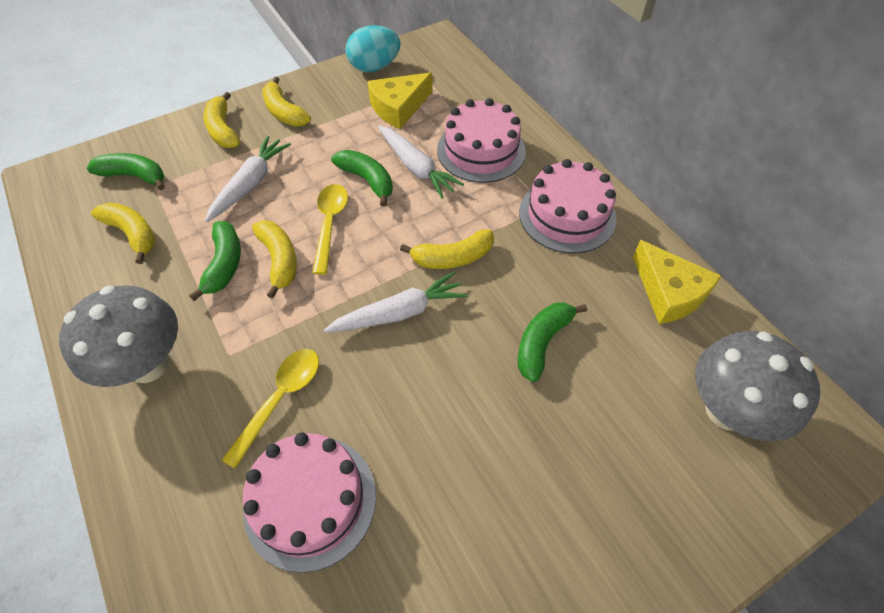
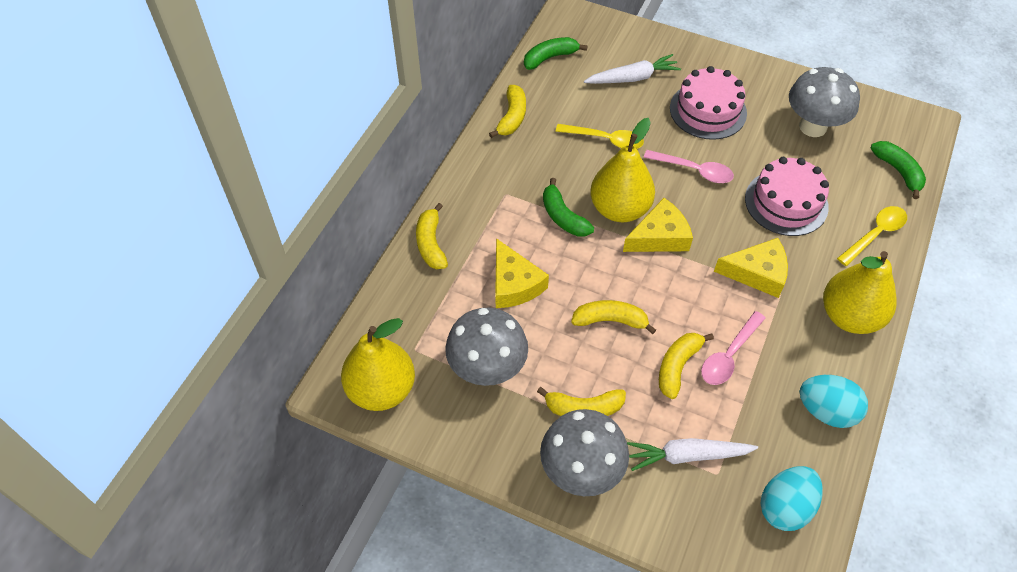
green banana: [87,153,165,190] [189,221,241,301] [331,150,393,207] [518,303,587,382] = 4 -> [524,37,587,70] [543,178,594,237] [871,141,926,199] = 3
grey mushroom: [59,285,178,387] [695,331,820,441] = 2 -> [445,308,528,386] [540,409,629,496] [789,67,860,137] = 3
pink cake: [243,432,376,573] [437,98,526,183] [519,159,617,253] = 3 -> [670,66,747,140] [745,157,829,236] = 2
pink spoon: none = 0 -> [644,150,734,183] [701,311,766,385] = 2
turquoise egg: [346,25,401,72] = 1 -> [760,466,823,531] [800,375,868,428] = 2
white carrot: [205,136,291,222] [324,272,467,333] [378,126,464,199] = 3 -> [584,54,681,84] [627,438,758,471] = 2
yellow cheese: [367,72,433,129] [633,240,721,324] = 2 -> [495,238,549,308] [623,198,693,252] [714,238,788,298] = 3
yellow pear: none = 0 -> [341,318,415,411] [590,118,655,222] [823,251,897,334] = 3

